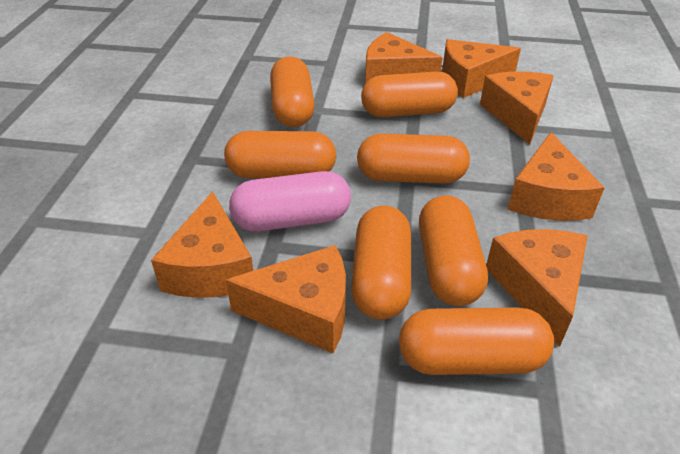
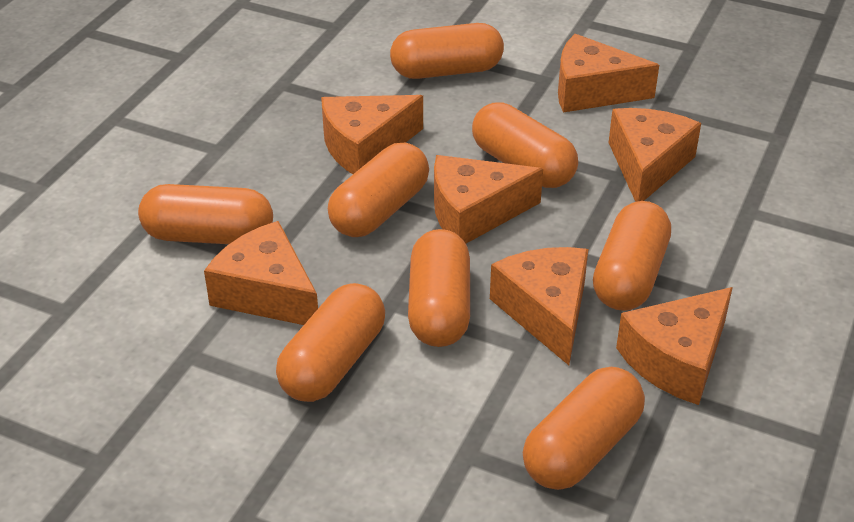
orange capsule: [224,131,336,179] [270,56,315,127] [351,206,411,320] [357,133,470,184] [361,71,458,117] [399,307,554,375] [419,195,488,306] = 7 -> [138,184,273,244] [276,283,385,402] [328,143,429,237] [390,23,504,79] [408,229,470,347] [472,102,578,188] [523,367,645,490] [593,201,671,311] = 8
pink capsule: [229,171,351,232] = 1 -> none = 0

